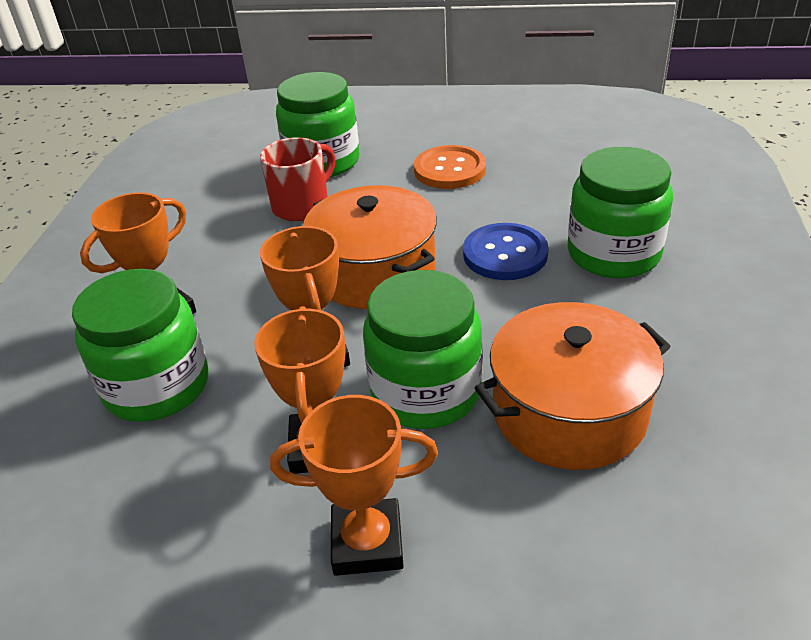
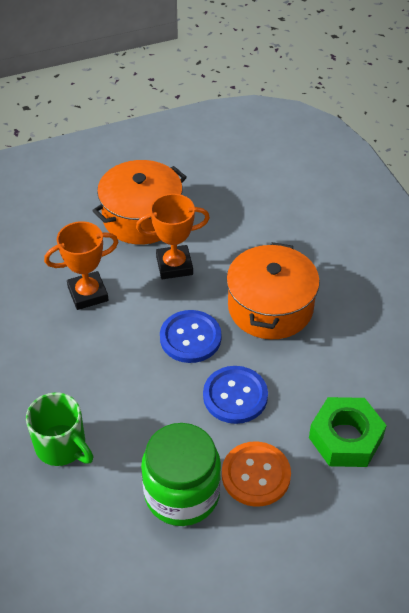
blue button: [463,223,549,280] = 1 -> [160,310,222,363] [203,366,268,424] = 2
green jar: [72,269,209,422] [276,72,360,177] [363,270,482,429] [568,147,673,278] = 4 -> [141,423,221,526] = 1
green mug: none = 0 -> [26,392,94,466] = 1
green nut: none = 0 -> [309,397,387,467] = 1
orange trophy: [80,192,196,314] [254,306,346,474] [260,226,350,367] [270,395,438,576] = 4 -> [44,221,118,310] [136,194,210,279] = 2
red mug: [260,137,336,221] = 1 -> none = 0

